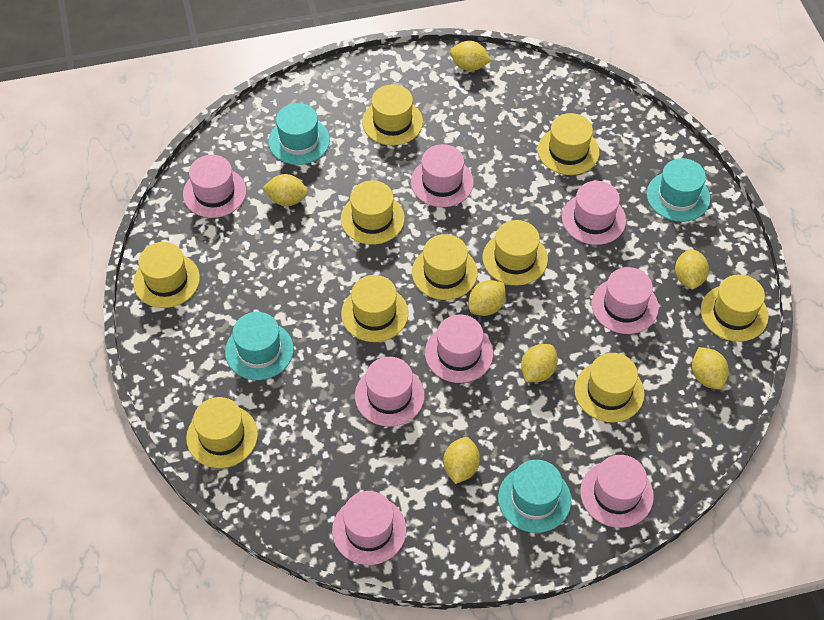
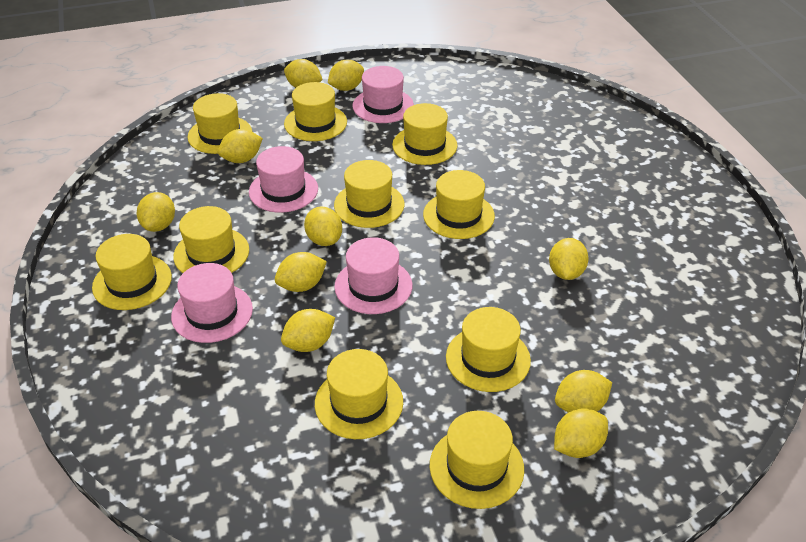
pink hat: [183,155,246,218] [332,491,406,565] [355,357,425,427] [411,144,474,207] [425,315,493,383] [562,181,626,245] [580,455,654,528] [591,267,659,334] = 8 -> [171,263,253,343] [249,146,318,213] [334,237,412,314] [353,66,414,123] = 4
turquoise hat: [225,312,294,380] [268,103,330,165] [498,460,571,533] [647,158,710,222] = 4 -> none = 0
yellow lemon: [262,174,308,206] [443,437,480,484] [450,41,491,71] [469,280,506,316] [521,344,558,382] [675,249,709,290] [692,347,729,389] = 7 -> [137,192,175,232] [218,129,263,163] [275,252,327,292] [281,309,335,352] [284,59,323,88] [304,207,342,246] [328,60,364,91] [549,238,589,280] [554,408,608,458] [555,370,612,412] = 10

